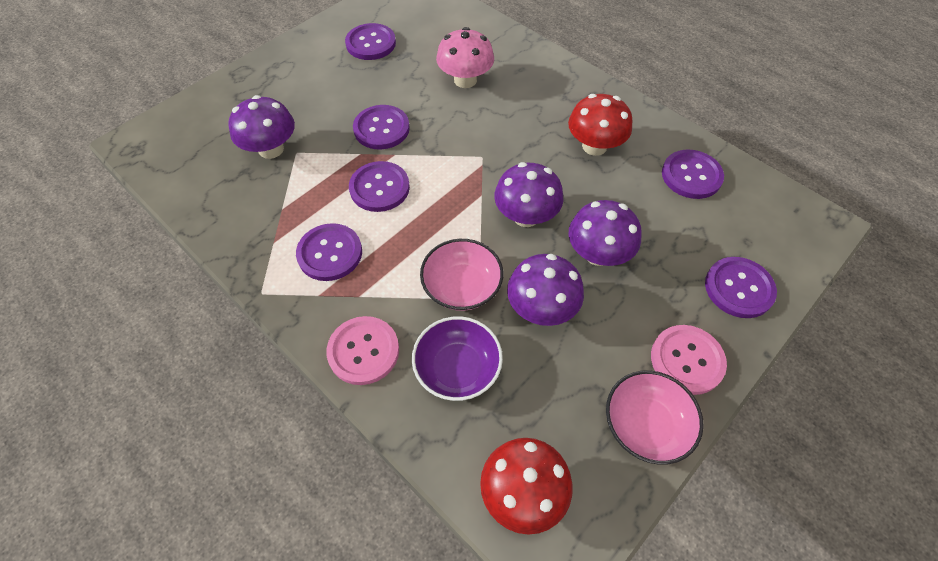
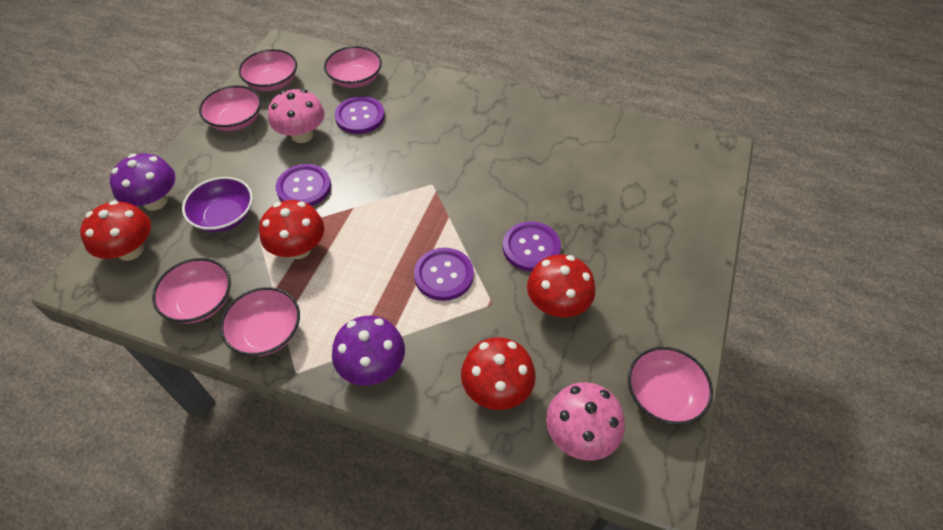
pink bowl: [420,239,503,311] [606,370,703,465] = 2 -> [152,258,231,323] [199,85,261,131] [220,287,300,356] [238,49,297,91] [324,46,382,88] [628,347,713,425] = 6
pink button: [326,316,399,385] [651,325,727,395] = 2 -> none = 0
pink mushroom: [436,27,494,88] = 1 -> [268,89,325,143] [546,382,625,461] = 2
purple button: [296,223,362,281] [345,23,396,60] [349,161,410,212] [353,105,410,150] [662,150,724,199] [705,257,777,318] = 6 -> [276,164,331,206] [335,96,385,134] [414,248,474,301] [503,221,561,272] = 4
purple mushroom: [228,95,295,159] [494,162,563,227] [507,254,584,326] [569,200,642,266] = 4 -> [110,153,176,211] [332,315,405,386] = 2
red mushroom: [480,438,573,535] [568,94,632,156] = 2 -> [80,200,151,261] [259,200,324,259] [461,337,536,410] [527,254,595,317] = 4

